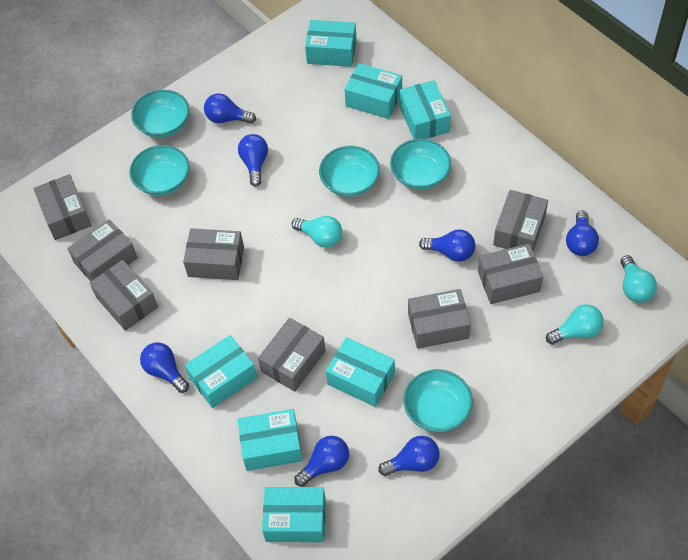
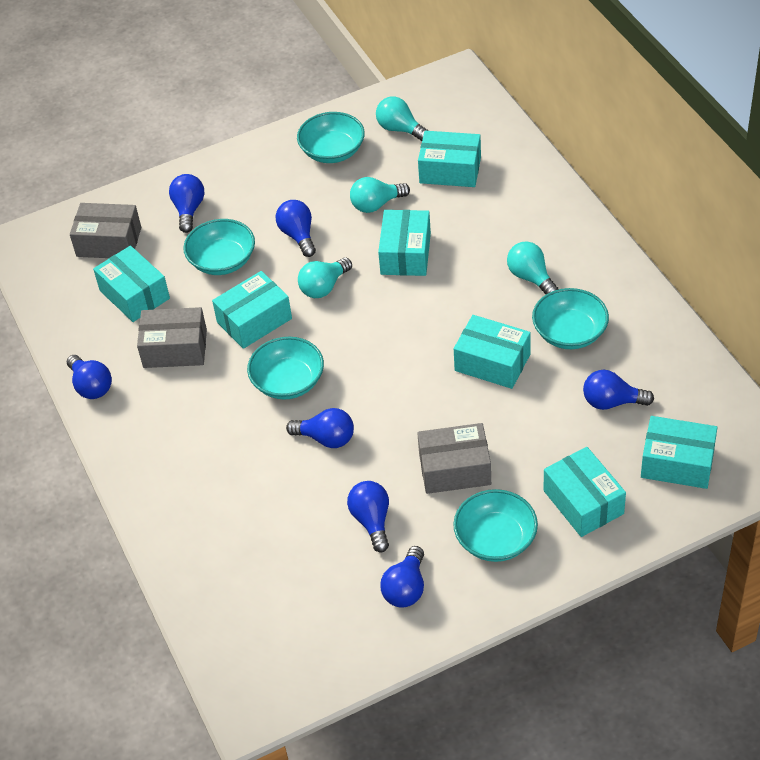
grey box: [33,174,91,240] [67,219,138,281] [90,260,158,331] [183,228,244,280] [258,318,326,392] [408,289,471,349] [478,244,543,304] [493,190,548,251] = 8 -> [70,203,141,258] [137,307,207,368] [417,423,491,494] = 3
turquoise light bulb: [292,216,342,248] [546,304,604,345] [620,255,657,303] = 3 -> [298,258,352,298] [350,177,410,213] [376,96,428,141] [507,241,559,294] = 4

